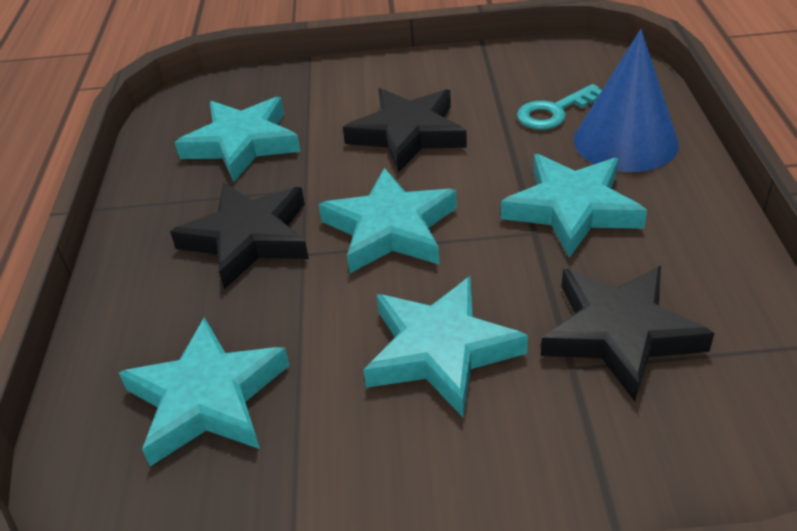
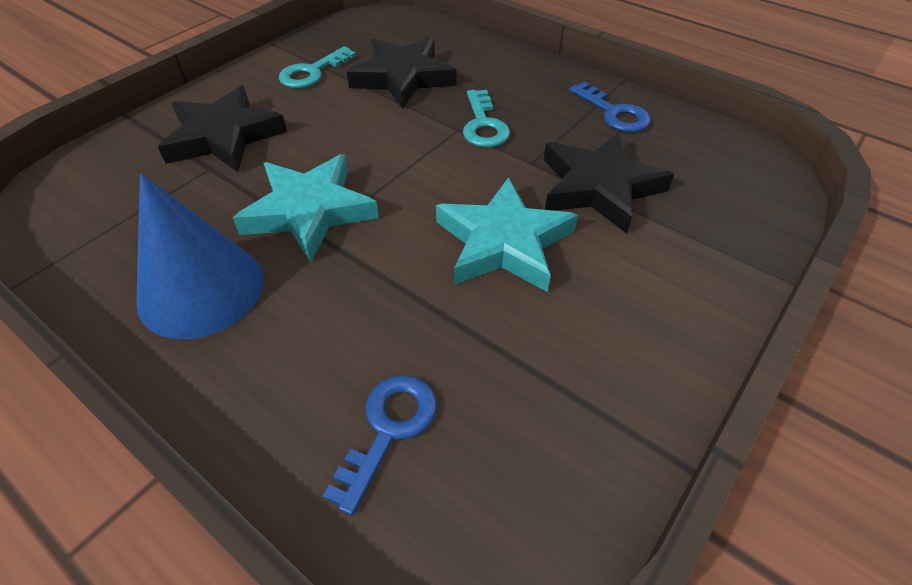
blue key: none = 0 -> [323,375,437,516] [569,82,651,133] = 2
turquoise key: [517,84,602,130] = 1 -> [279,46,356,88] [463,90,510,147] = 2
turquoise star: [119,317,290,466] [175,97,301,182] [318,168,457,273] [363,276,528,417] [501,154,647,258] = 5 -> [233,154,379,262] [436,177,578,292] = 2

